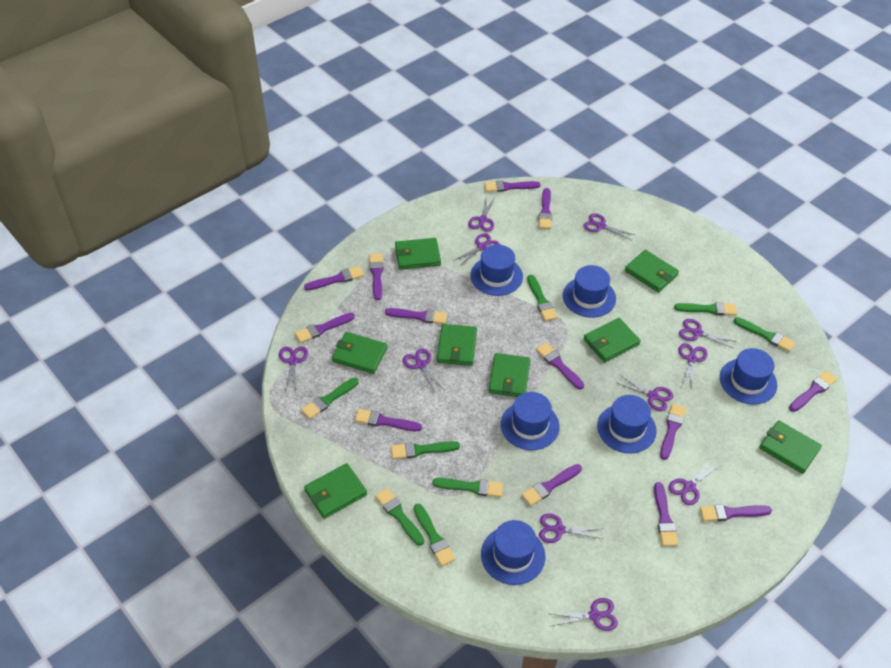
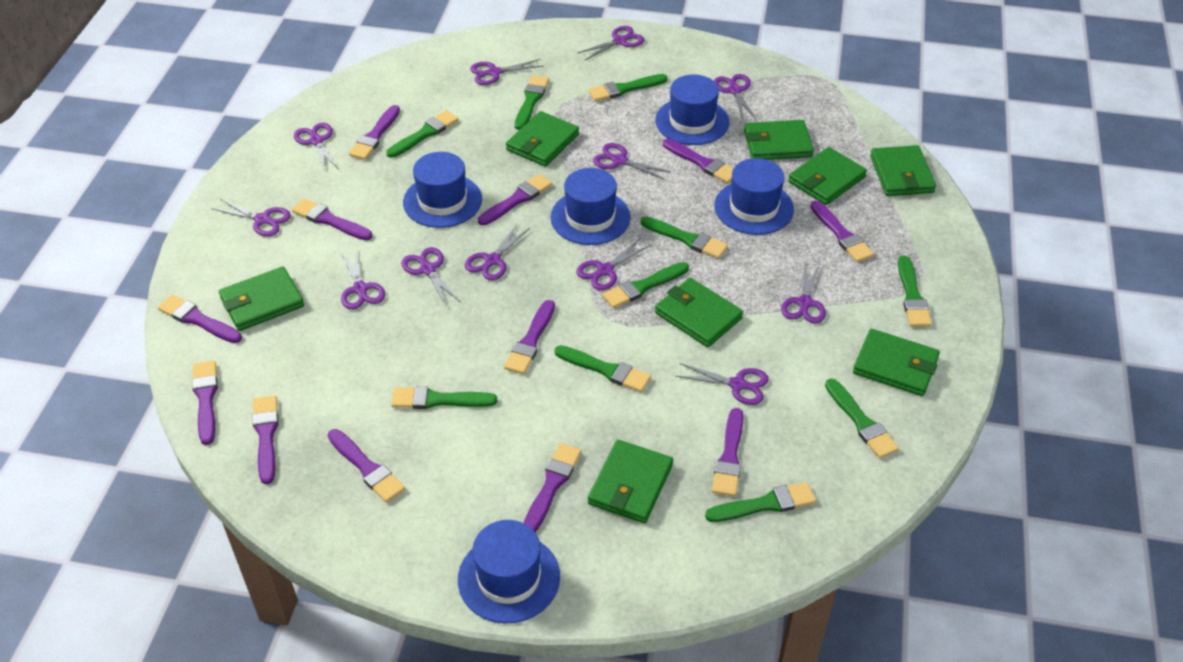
blue hat: [470,244,523,296] [481,520,545,585] [501,392,560,450] [563,265,616,318] [597,395,657,453] [720,348,777,405] = 6 -> [403,152,482,228] [458,520,560,624] [550,168,631,245] [655,74,729,145] [714,158,794,235] = 5
green brush: [301,377,359,419] [375,488,424,546] [391,441,460,459] [414,504,455,566] [432,478,503,497] [527,275,558,321] [674,302,737,315] [734,317,795,352] = 8 -> [386,110,458,158] [391,386,497,409] [515,75,549,130] [555,345,651,392] [588,74,668,102] [602,262,689,308] [641,217,728,259] [705,482,816,522] [825,378,899,459] [898,255,932,327] = 10
purple brush: [295,312,355,343] [304,266,364,290] [355,409,422,431] [369,253,384,300] [385,308,447,324] [484,180,541,192] [521,464,582,506] [536,343,584,389] [539,188,552,229] [654,482,678,546] [660,403,686,460] [700,504,772,521] [789,371,837,412] = 13 -> [158,294,242,343] [192,361,218,445] [252,395,279,484] [292,198,372,240] [328,429,405,503] [349,105,400,160] [478,174,552,225] [504,300,555,374] [524,443,581,532] [663,139,734,183] [712,408,744,497] [810,200,874,262] = 12
purple scissors: [279,346,308,392] [403,349,444,392] [453,233,500,267] [468,198,495,232] [539,513,603,543] [551,598,618,631] [584,213,635,240] [615,374,673,411] [669,459,720,505] [678,343,708,388] [679,319,736,348] = 11 -> [211,199,291,236] [294,123,339,171] [341,249,385,310] [401,247,460,306] [465,223,530,280] [470,59,543,85] [576,238,651,290] [578,26,645,60] [593,143,671,180] [675,363,769,405] [714,74,756,119] [781,262,826,324] = 12

